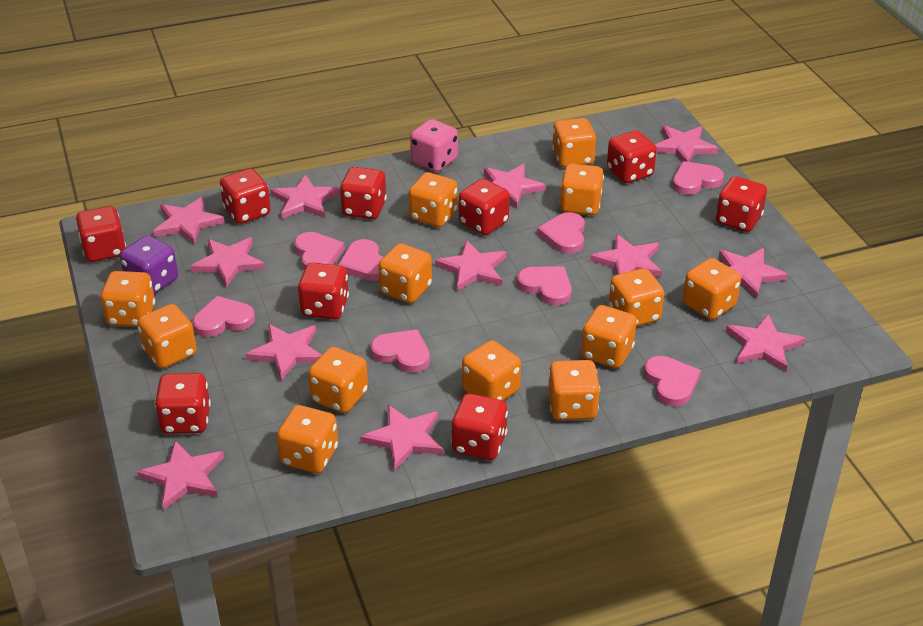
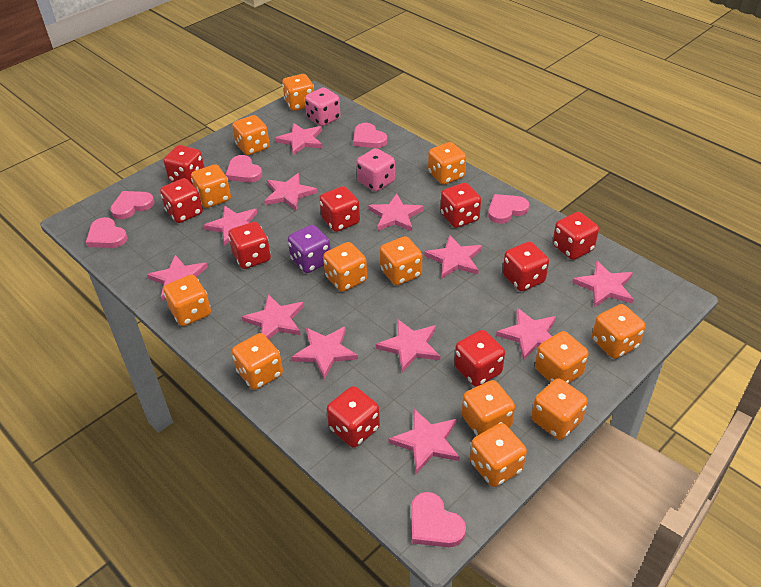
pink dice: [410,119,458,172] = 1 -> [305,87,341,126] [356,148,395,191] = 2
pink heart: [193,296,255,337] [294,232,345,270] [338,239,383,281] [371,329,430,373] [517,266,572,305] [537,212,585,254] [644,356,701,406] [673,161,724,195] = 8 -> [86,217,127,248] [110,191,155,219] [225,155,262,183] [353,123,387,148] [411,492,466,547] [488,194,529,224] = 6

